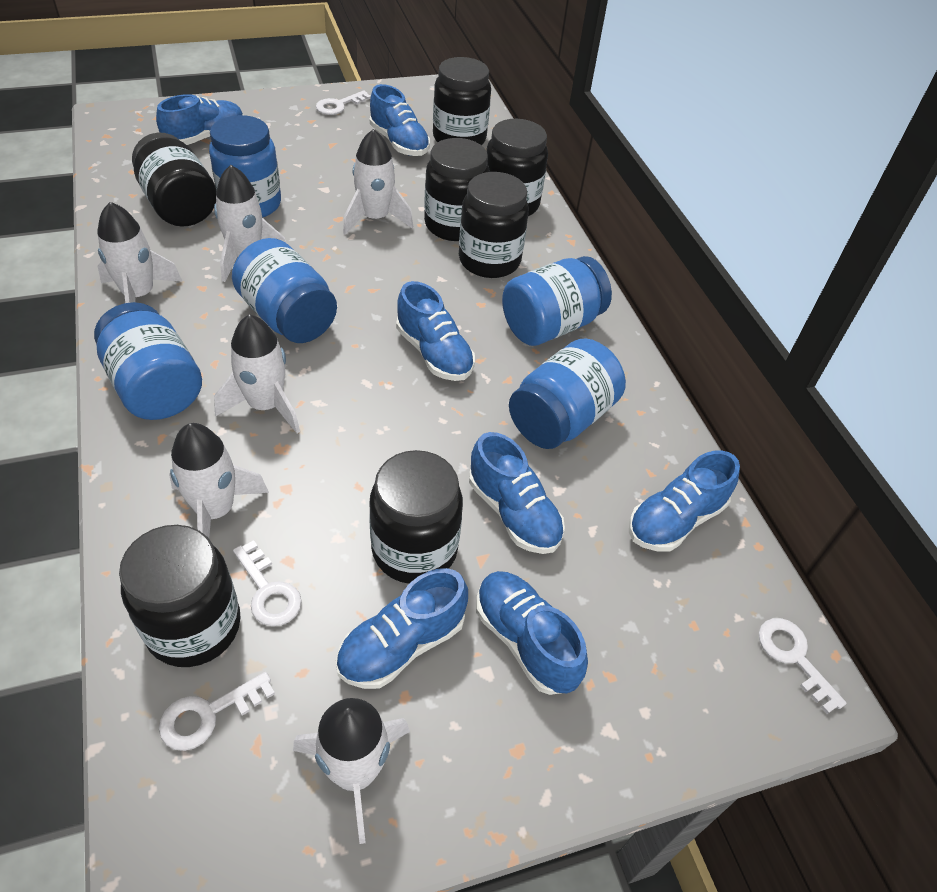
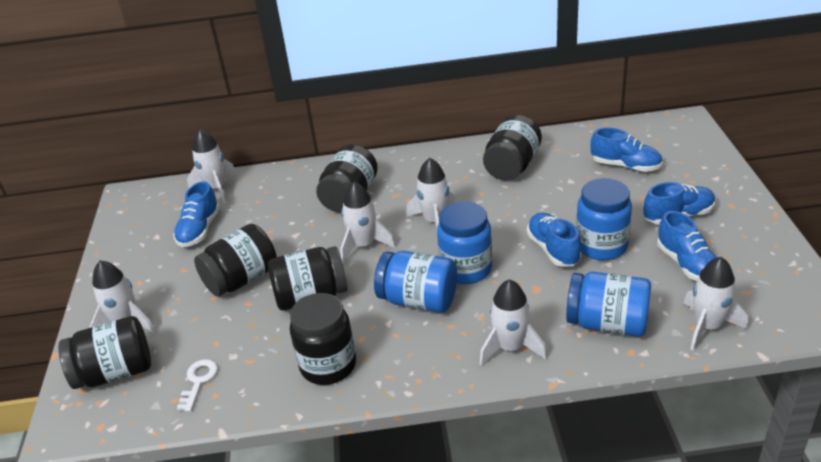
black jar: [119,525,241,667] [132,133,216,227] [369,450,463,584] [424,138,490,241] [433,57,491,145] [459,172,529,278] [486,119,548,216] = 7 -> [58,316,151,389] [194,224,277,296] [267,246,347,311] [290,293,356,385] [316,144,378,213] [483,115,542,180] = 6
blue jar: [94,302,202,420] [209,115,281,218] [232,238,337,343] [502,256,612,346] [509,338,626,449] = 5 -> [374,251,457,313] [437,201,492,284] [566,272,651,337] [576,178,632,260] = 4
blue shoe: [156,94,243,145] [336,568,468,689] [370,84,430,156] [396,281,475,381] [469,432,565,554] [476,571,588,695] [629,450,740,551] = 7 -> [173,181,220,247] [527,213,582,267] [591,128,662,172] [644,182,716,225] [657,211,717,281] = 5
white key: [159,672,275,751] [233,540,302,626] [316,90,371,115] [759,618,847,714] = 4 -> [177,359,218,412] = 1

